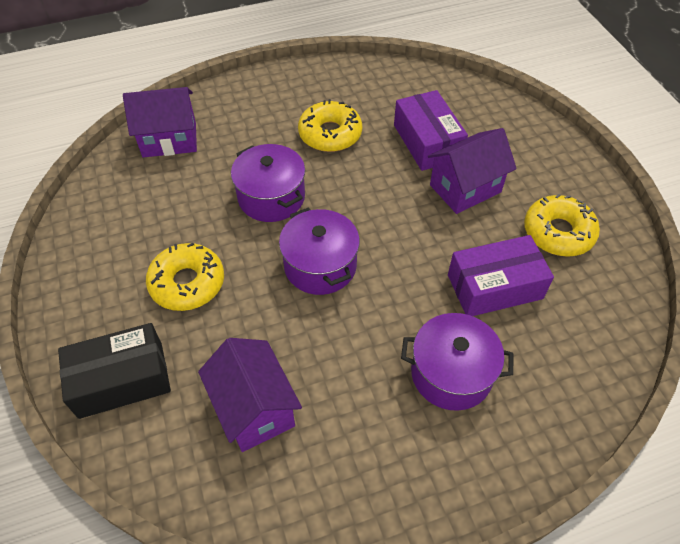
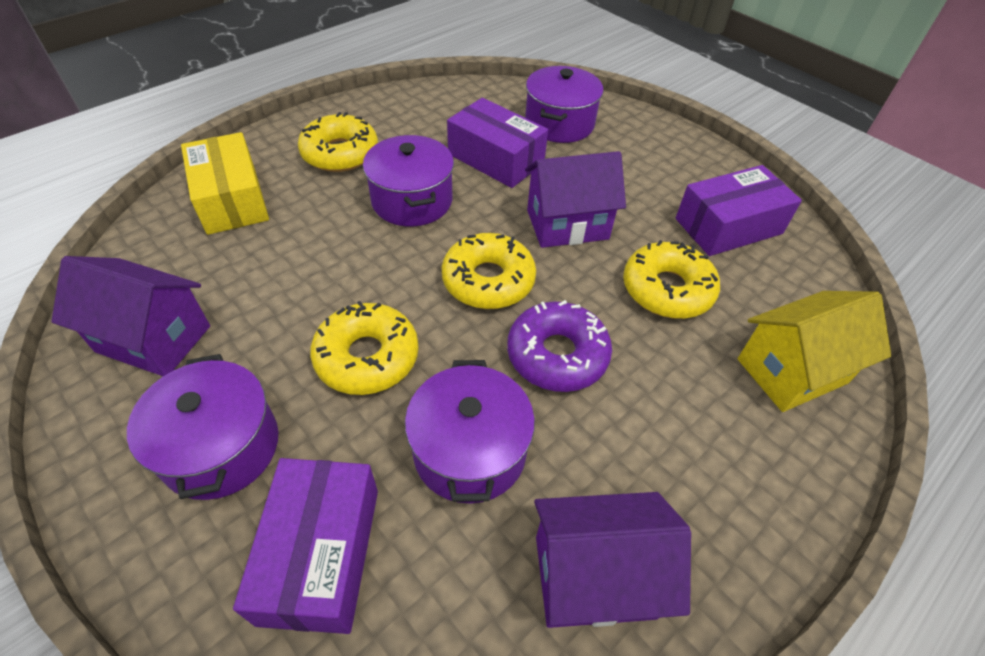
black box: [58,323,171,419] = 1 -> none = 0
purple box: [394,90,468,171] [448,235,554,316] = 2 -> [233,458,378,634] [447,98,548,188] [676,165,802,256] = 3
purple donut: none = 0 -> [507,300,612,392] = 1
purple pot: [231,144,305,222] [279,207,360,295] [401,313,513,411] = 3 -> [127,354,278,500] [363,135,454,226] [405,360,535,504] [525,66,604,143] = 4
yellow box: none = 0 -> [181,132,269,235] = 1
yellow donut: [146,243,224,311] [298,99,362,152] [524,194,600,257] = 3 -> [298,112,378,172] [310,301,419,395] [442,233,536,309] [623,240,720,319] = 4
yellow house: none = 0 -> [738,291,891,412] = 1

